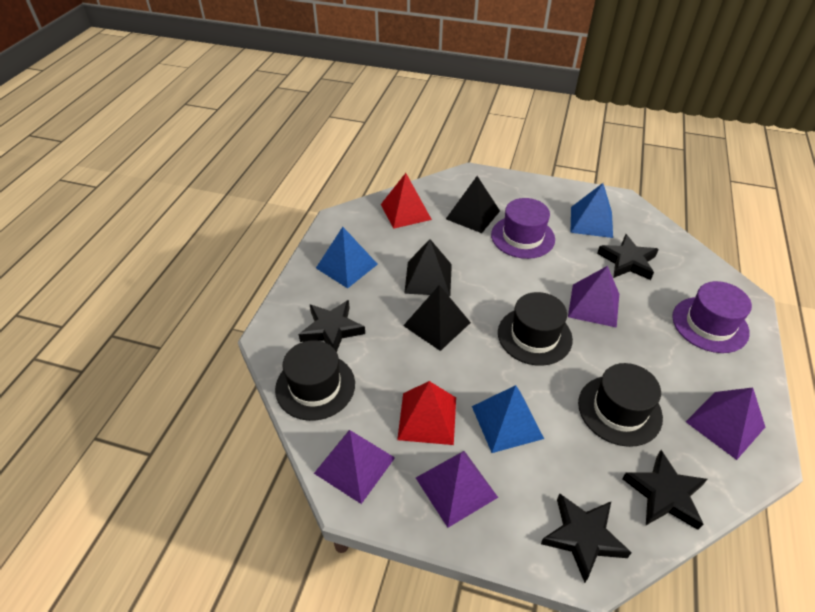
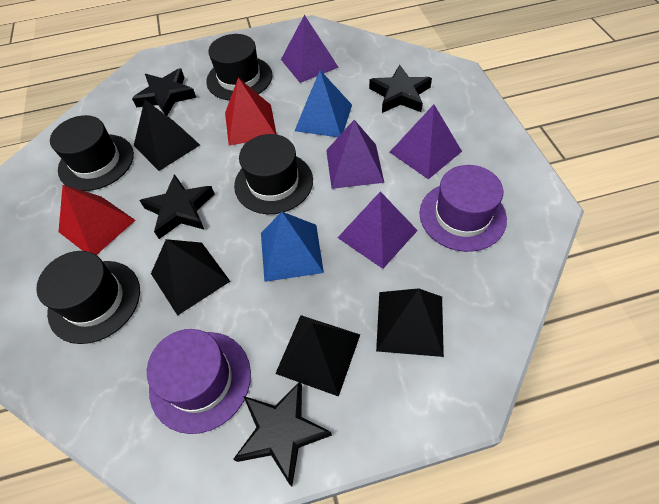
black hat: [275,340,355,421] [498,292,573,366] [578,363,663,447] = 3 -> [36,251,140,344] [50,115,134,191] [206,34,273,100] [234,134,313,214] = 4
black pyramid: [403,285,471,351] [404,239,452,296] [446,176,500,233] = 3 -> [134,100,200,171] [151,239,230,316] [275,315,360,397] [376,288,444,357] = 4
blue pyramid: [316,227,378,288] [472,385,544,453] [571,183,613,238] = 3 -> [261,212,324,282] [295,70,352,137] = 2

